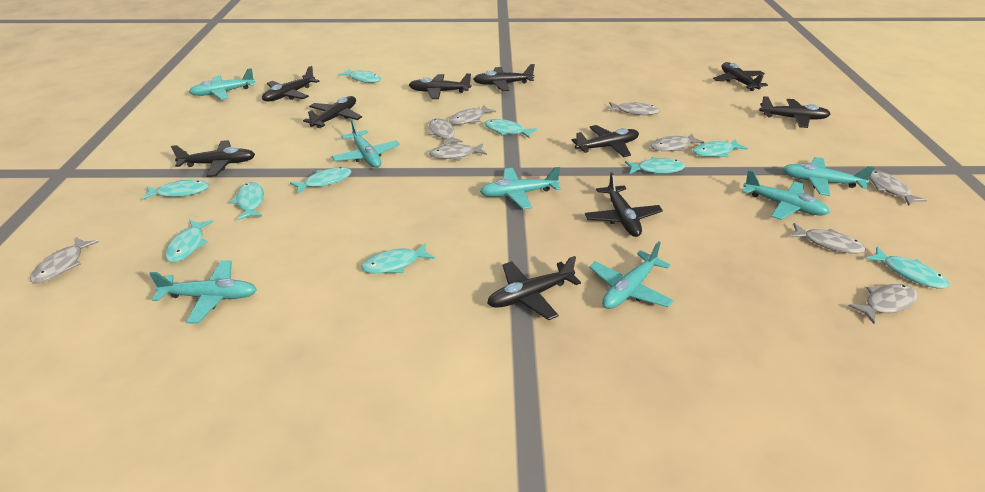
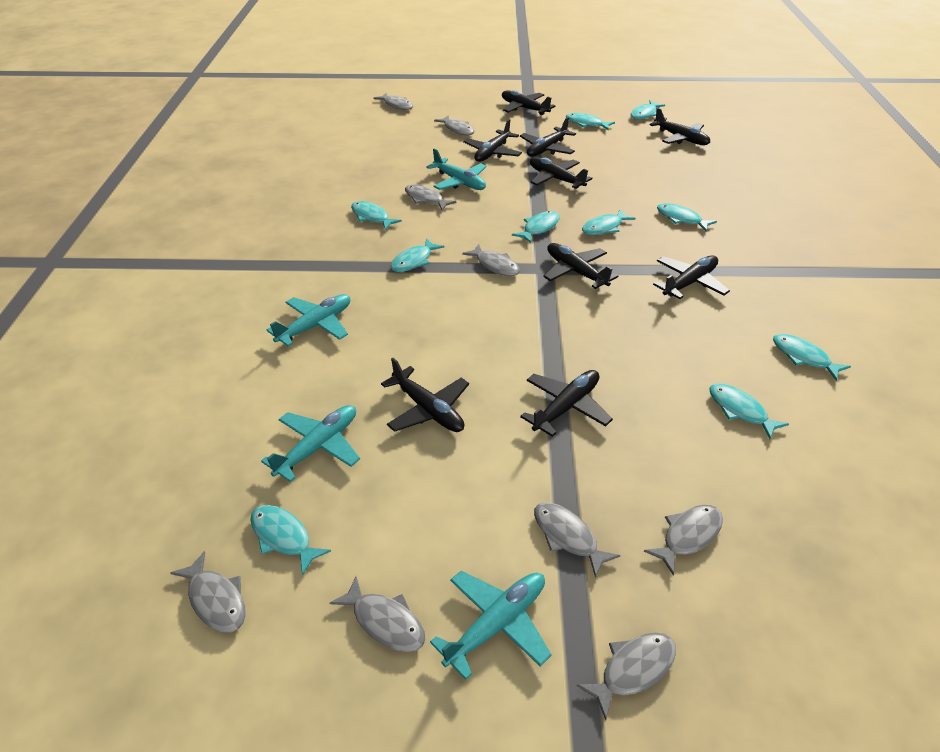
black plane: [171,140,255,177] [262,66,320,102] [303,96,362,128] [409,73,471,99] [473,64,535,91] [487,256,581,320] [572,125,639,157] [585,172,663,237] [713,62,768,91] [759,96,831,128] = 10 -> [381,358,469,432] [463,119,522,162] [502,90,555,115] [520,117,576,157] [520,370,613,437] [530,157,592,189] [543,243,618,289] [650,108,710,145] [653,255,730,299] = 9
turquoise plane: [149,260,257,323] [189,68,255,100] [332,119,400,168] [480,167,561,209] [589,241,674,309] [742,170,830,220] [783,157,875,196] = 7 -> [261,405,360,482] [267,294,350,346] [426,149,487,190] [430,570,552,680] = 4

